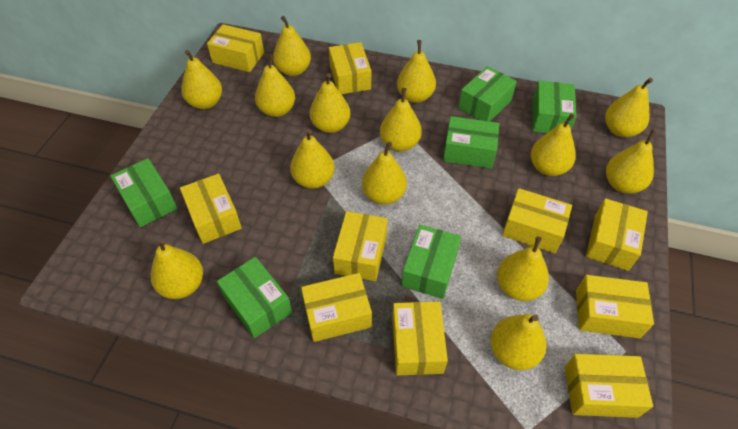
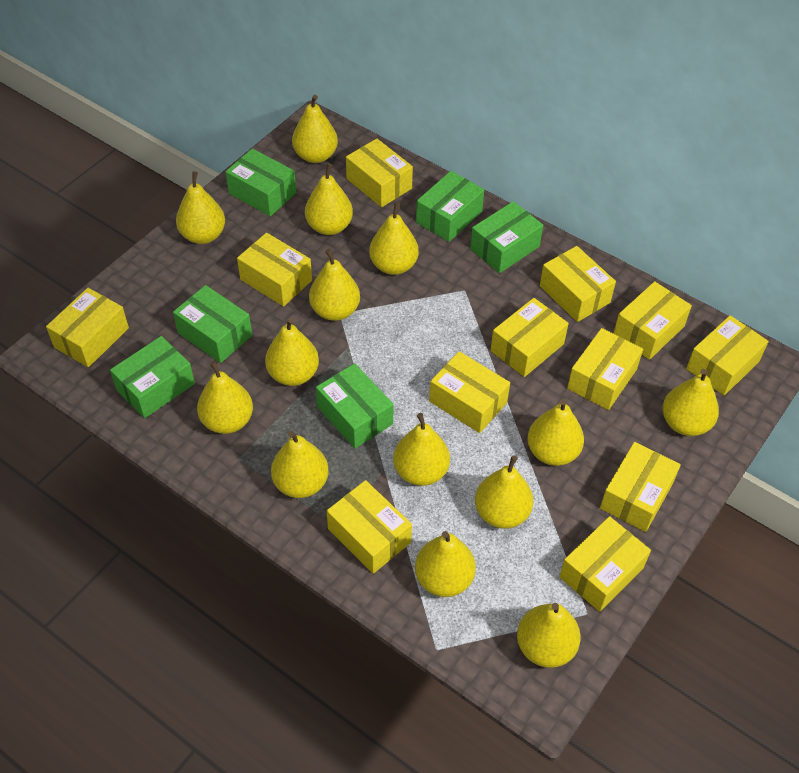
yellow box: [180,174,242,244] [207,24,264,72] [301,273,372,342] [329,42,371,94] [333,211,388,281] [392,301,448,376] [502,188,572,253] [565,354,653,418] [576,275,654,338] [586,198,648,271] = 10 -> [46,288,129,367] [237,233,312,307] [327,480,412,574] [346,138,413,207] [429,351,510,433] [490,298,569,377] [540,246,616,322] [559,516,651,612] [567,328,643,410] [600,442,681,532] [613,281,692,360] [686,315,769,396] = 12

